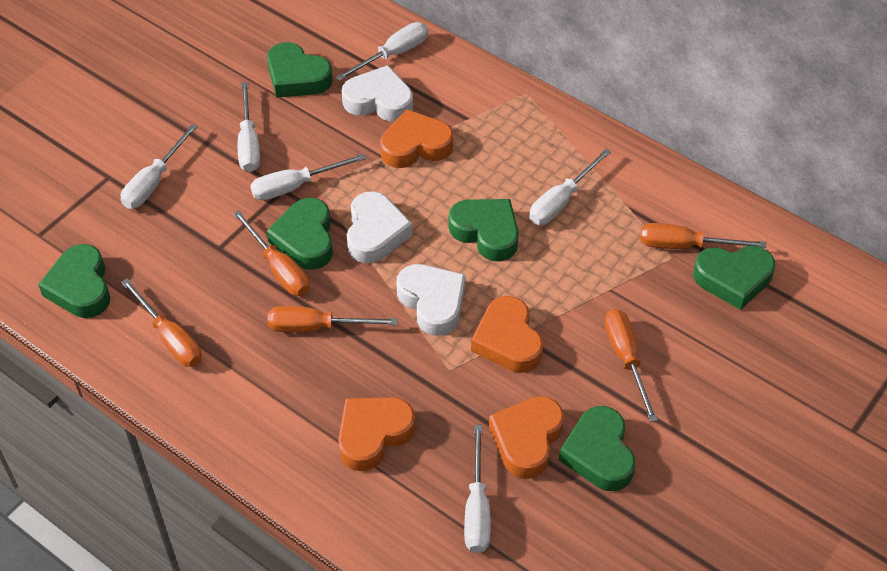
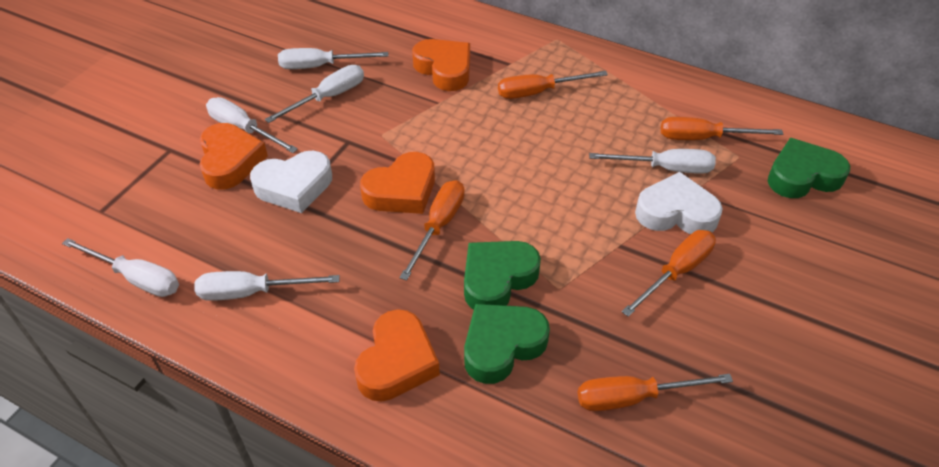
green heart: [38,244,110,318] [267,42,333,98] [267,198,333,270] [449,199,519,262] [559,406,635,491] [693,246,775,310] = 6 -> [464,241,541,310] [464,304,550,384] [768,138,850,198] = 3
white heart: [342,65,413,122] [347,191,413,263] [397,264,465,336] = 3 -> [250,151,332,213] [635,172,723,234] = 2

